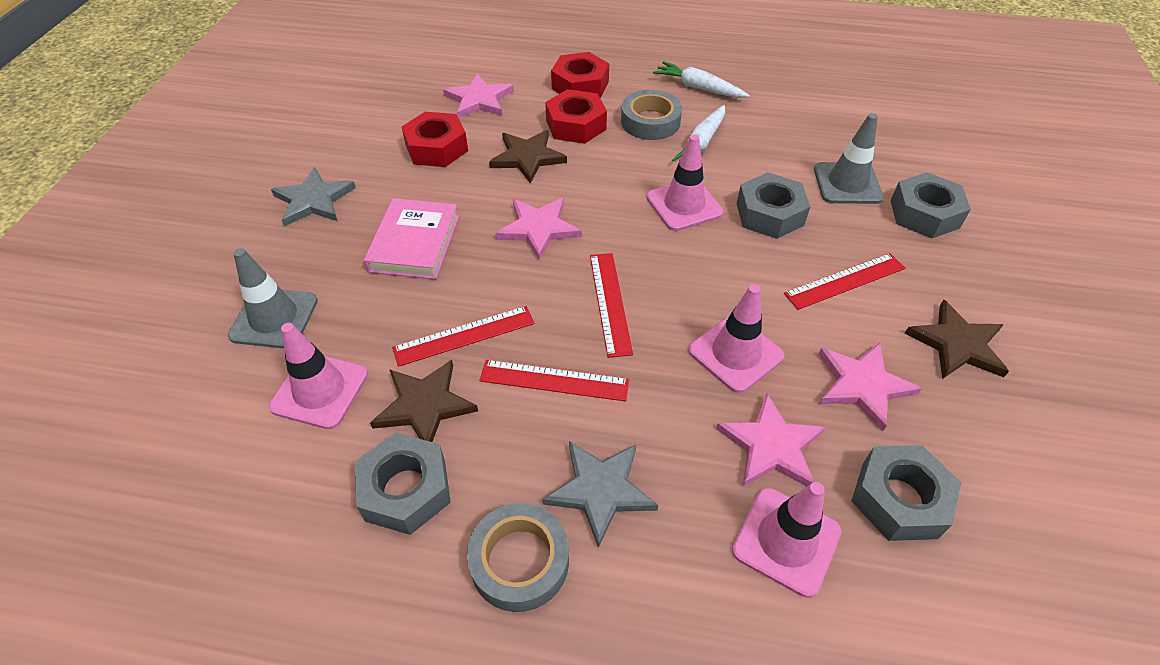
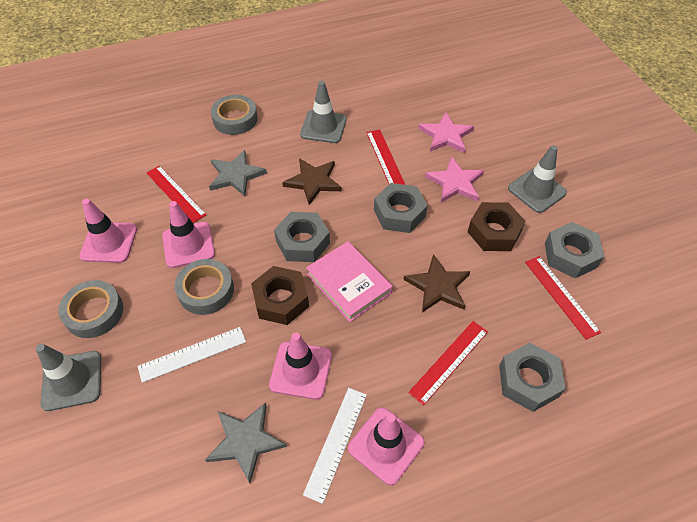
brown nut: none = 0 -> [251,266,309,325] [468,202,526,251] = 2
brown star: [370,360,478,442] [489,130,567,184] [905,300,1009,379] = 3 -> [282,158,342,205] [404,254,470,313] = 2
grey tape: [467,503,569,612] [621,90,682,140] = 2 -> [58,280,123,338] [174,259,234,315] [211,95,258,135] = 3
grey traffic cone: [228,248,318,349] [814,113,884,204] = 2 -> [36,344,101,411] [300,81,347,143] [508,145,567,213] = 3
pink star: [443,73,514,118] [495,198,581,260] [716,393,825,486] [819,343,922,431] = 4 -> [418,112,474,153] [425,157,484,202] = 2
red nut: [402,112,468,167] [545,89,607,144] [551,52,609,98] = 3 -> none = 0
white carrot: [653,61,750,98] [672,105,725,161] = 2 -> none = 0
white ruler: none = 0 -> [138,327,246,383] [303,388,367,504] = 2

